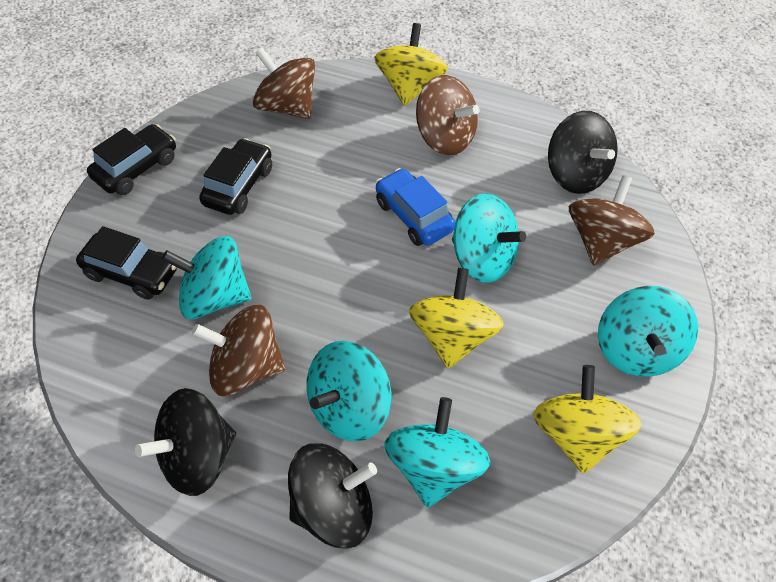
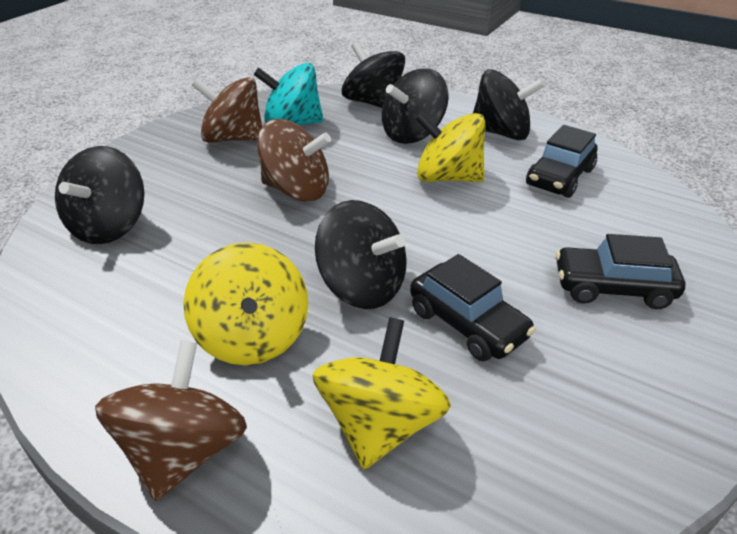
black spinning top: [135,388,236,496] [288,443,377,548] [548,111,618,194] = 3 -> [55,146,144,244] [315,200,407,309] [342,41,405,108] [382,68,449,144] [473,69,545,140] = 5
blue car: [376,168,455,246] = 1 -> none = 0
brown spinning top: [192,305,285,396] [253,47,315,119] [416,75,480,155] [569,175,655,266] = 4 -> [95,340,247,501] [192,77,262,143] [257,119,331,202] = 3
turquoise spinning top: [162,236,251,319] [306,341,392,441] [384,397,490,508] [452,193,526,283] [598,286,698,377] = 5 -> [254,63,323,125] = 1

